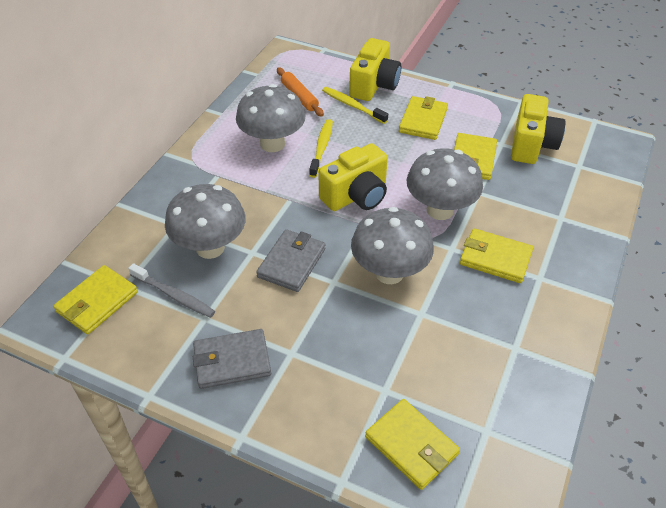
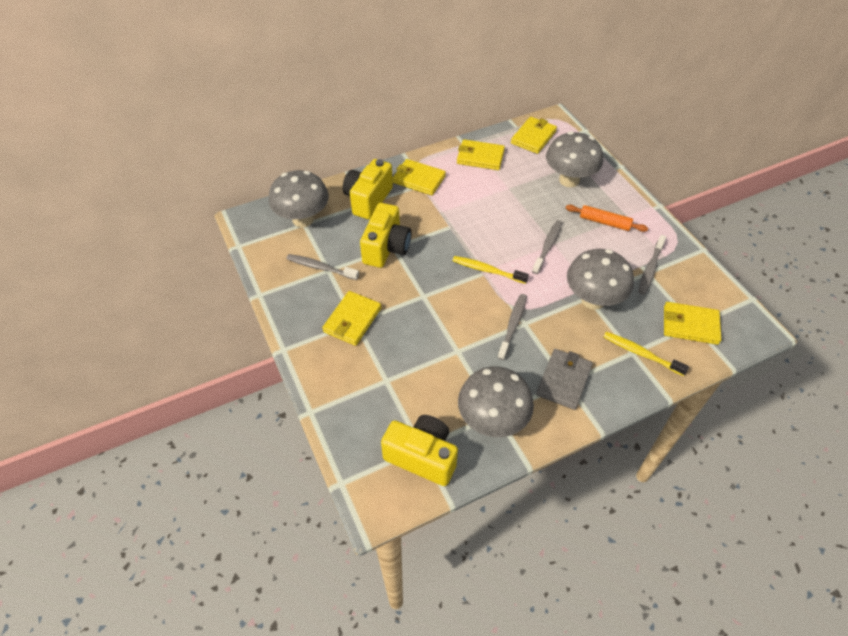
grey toothbrush: [128,263,215,318] = 1 -> [287,254,359,280] [497,294,527,360] [532,220,562,274] [638,235,666,295] = 4
grey wallet: [192,329,271,389] [256,229,326,292] = 2 -> [536,349,593,410] = 1

